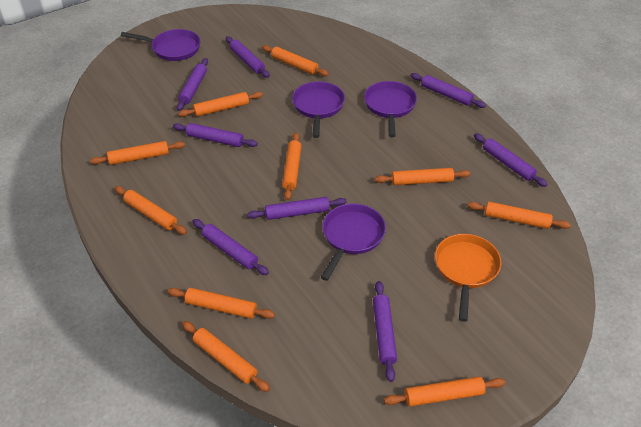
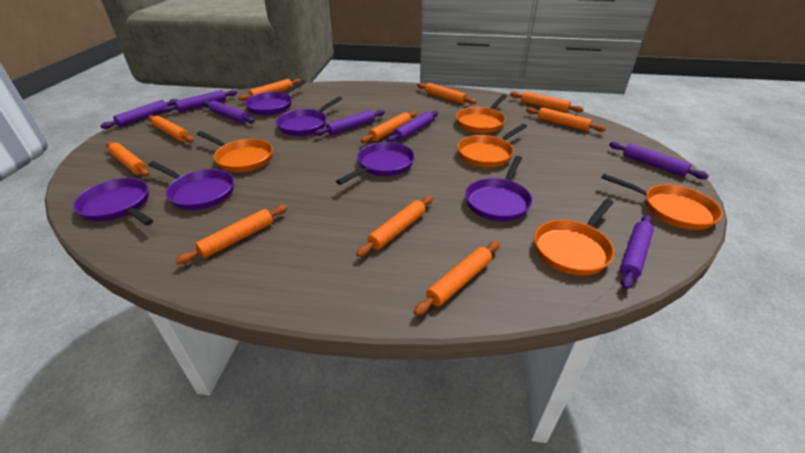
orange pan: [435,234,501,322] = 1 -> [197,131,273,172] [456,94,507,133] [457,124,527,168] [534,199,614,276] [601,173,722,230] = 5
purple pan: [121,29,200,61] [292,81,345,138] [321,203,386,281] [364,81,417,137] = 4 -> [73,178,154,225] [149,161,234,210] [245,80,306,115] [276,96,343,136] [336,142,415,185] [465,156,532,221] = 6
purple rolling pin: [173,123,258,147] [177,58,208,111] [193,219,269,275] [226,36,270,78] [247,197,347,220] [373,281,397,382] [410,73,486,108] [474,133,548,187] = 8 -> [100,99,178,129] [162,90,237,113] [203,101,255,123] [314,110,385,136] [387,110,438,142] [609,142,709,179] [620,215,654,290] = 7

